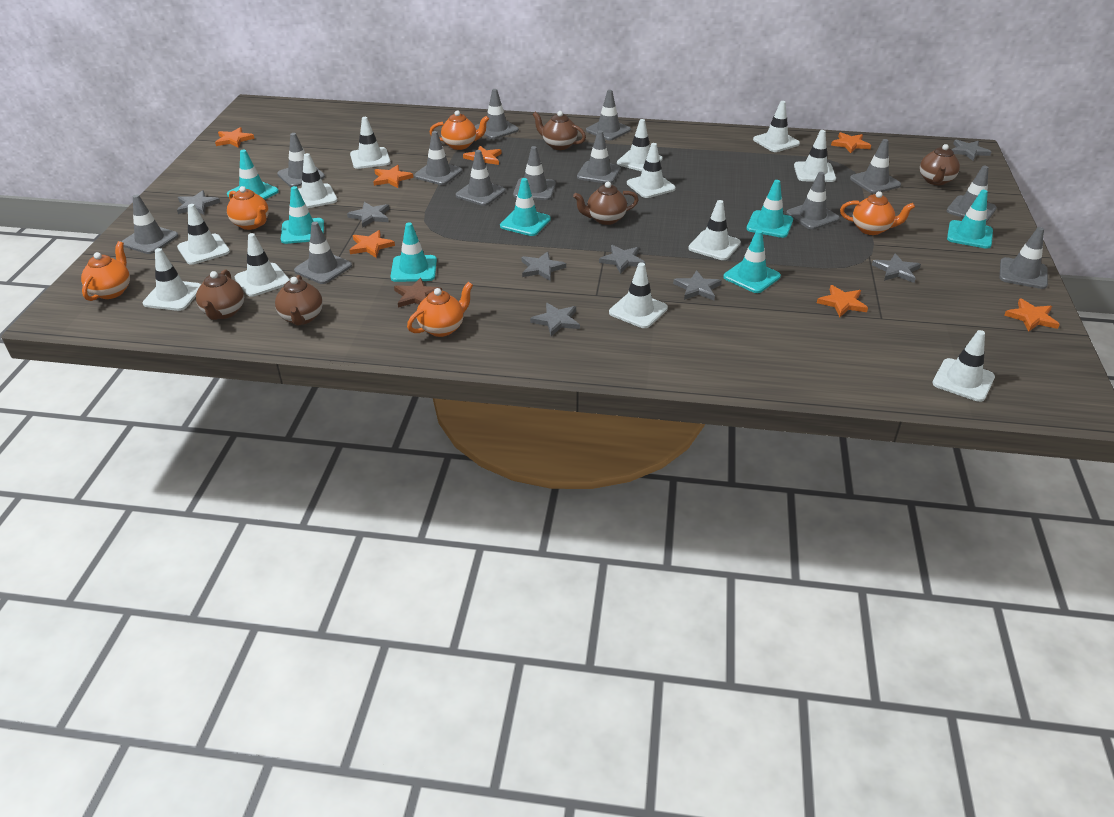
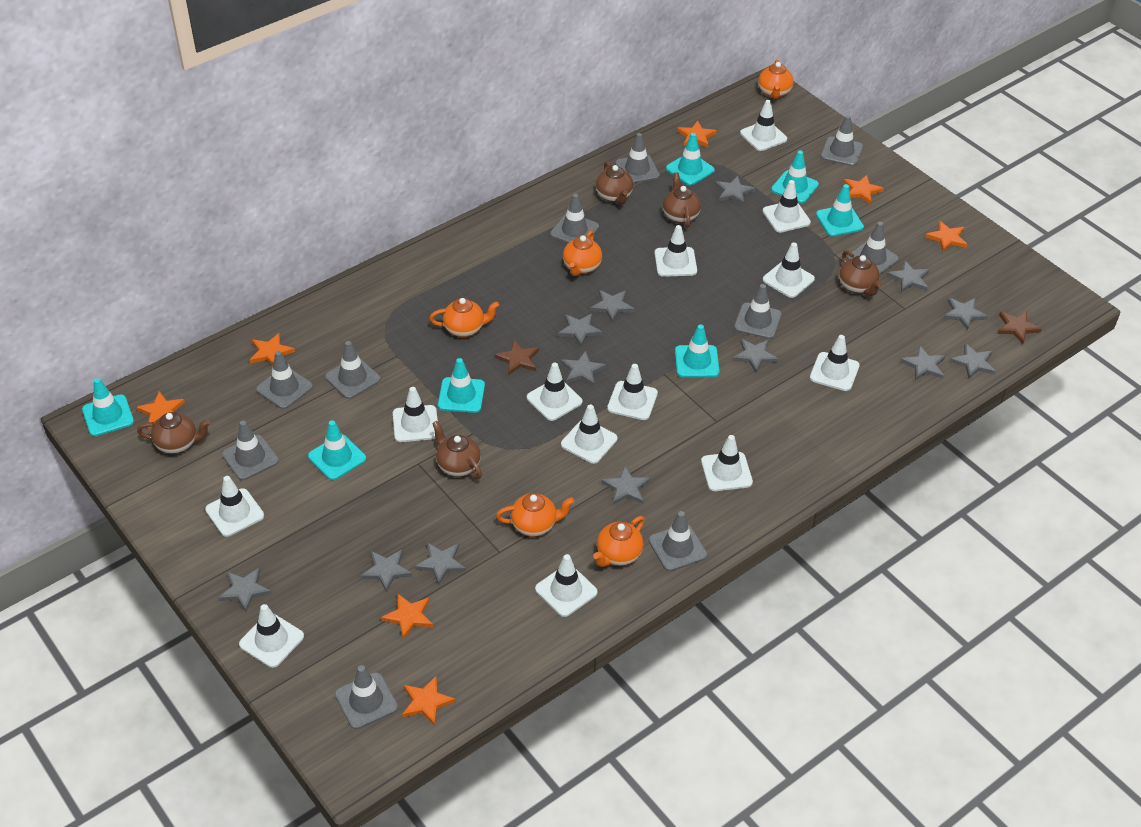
brown star: [394,278,442,308] = 1 -> [494,340,539,375] [997,311,1042,344] = 2
grey star: [177,190,220,215] [347,202,390,228] [521,251,566,281] [530,303,580,336] [599,245,646,274] [673,270,722,300] [872,253,921,283] [951,139,991,161] = 8 -> [218,568,271,612] [360,550,412,593] [415,542,466,585] [558,314,603,347] [561,351,606,386] [590,290,634,323] [602,466,650,505] [715,176,756,205] [733,339,778,373] [887,261,930,292] [900,345,945,381] [943,298,988,331] [950,343,996,379] = 13
grey traffic cone: [122,194,179,254] [277,133,325,187] [294,222,352,284] [414,131,462,185] [456,150,505,206] [475,89,519,139] [513,146,556,200] [577,130,621,183] [586,90,631,140] [786,172,840,230] [850,139,901,194] [947,166,997,222] [1000,227,1048,289] = 13 -> [222,421,279,480] [256,351,313,409] [325,341,381,399] [335,665,398,729] [550,194,599,243] [615,133,660,183] [649,511,707,571] [734,284,782,339] [821,115,863,166] [847,222,899,275] = 10
white traffic cone: [143,248,201,311] [177,204,230,265] [235,233,290,297] [298,153,338,208] [350,117,390,169] [609,262,668,328] [617,119,663,171] [627,143,676,198] [688,200,741,260] [753,101,800,152] [794,130,836,182] [932,330,995,402] = 12 -> [205,476,264,537] [239,604,304,668] [393,387,438,442] [527,363,582,421] [535,554,598,617] [561,405,617,464] [607,364,658,420] [655,225,697,277] [701,435,753,491] [740,100,787,151] [763,180,811,233] [763,242,815,298] [810,335,860,391] = 13

